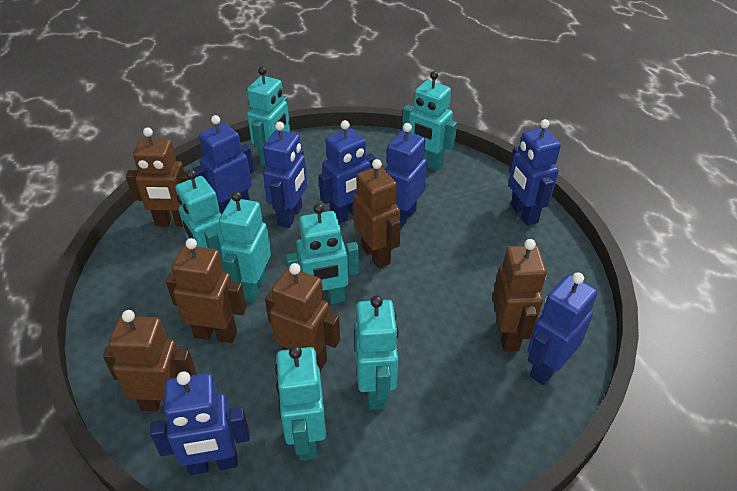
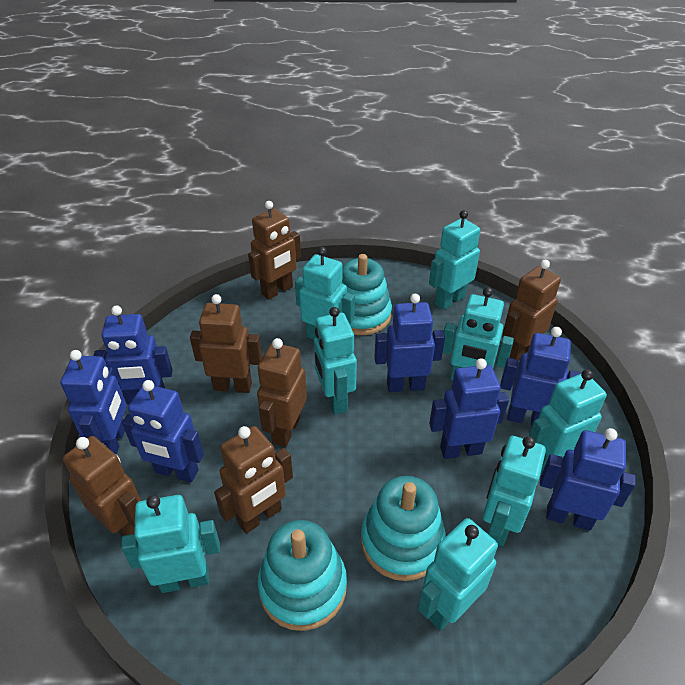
turquoise robot: [176,170,225,272] [219,191,271,302] [247,67,290,167] [275,346,326,461] [286,203,359,304] [355,296,399,410] [402,71,457,171] = 7 -> [121,495,220,593] [295,247,355,340] [314,307,357,415] [418,518,498,631] [429,210,480,310] [443,287,514,381] [483,436,546,546] [529,369,607,474] = 8
turquoise stacking toy: none = 0 -> [258,520,347,631] [342,254,392,335] [361,476,446,581] = 3

